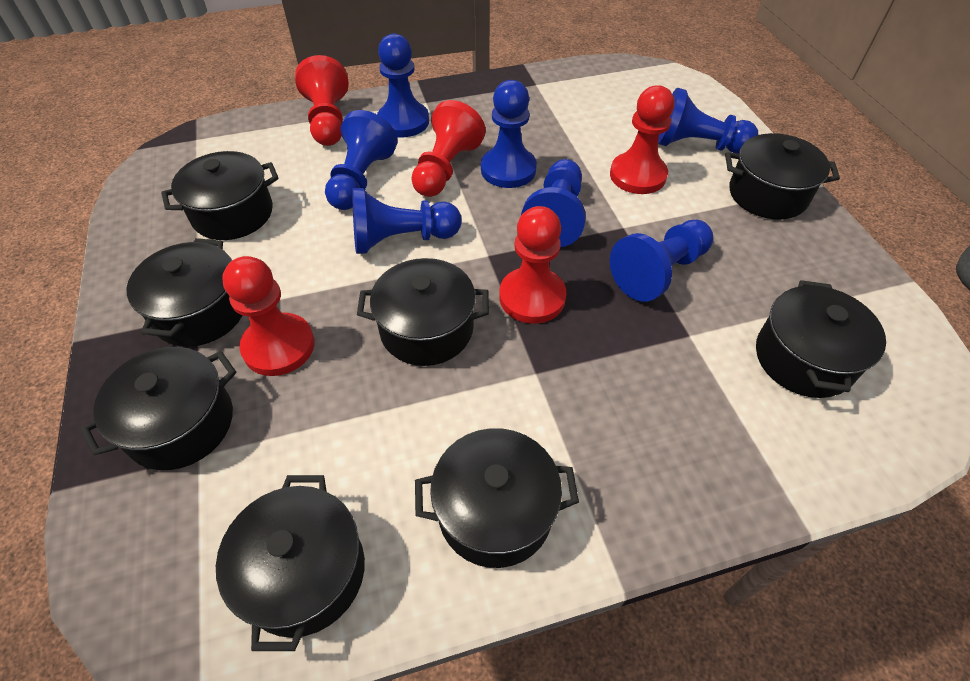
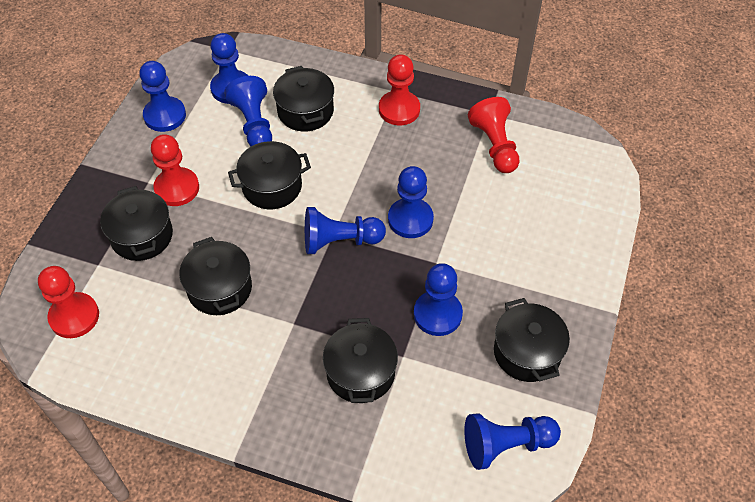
black pot: [81,347,236,470] [127,238,243,347] [161,151,279,240] [216,475,365,651] [357,258,489,366] [415,428,579,568] [725,133,840,220] [756,280,886,398] = 8 -> [100,186,173,261] [179,237,252,315] [228,141,311,209] [273,66,334,132] [323,318,398,403] [494,298,570,382] = 6
red pawn: [222,256,315,376] [295,55,349,146] [411,100,486,197] [499,206,567,324] [610,85,675,194] = 5 -> [38,266,99,338] [151,134,199,206] [379,54,420,125] [468,97,519,173] = 4

